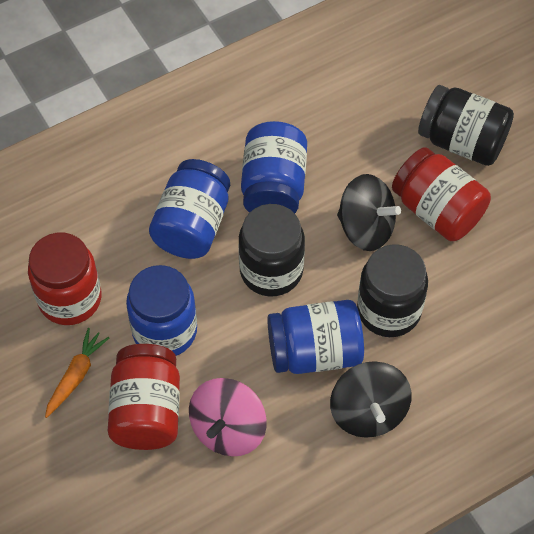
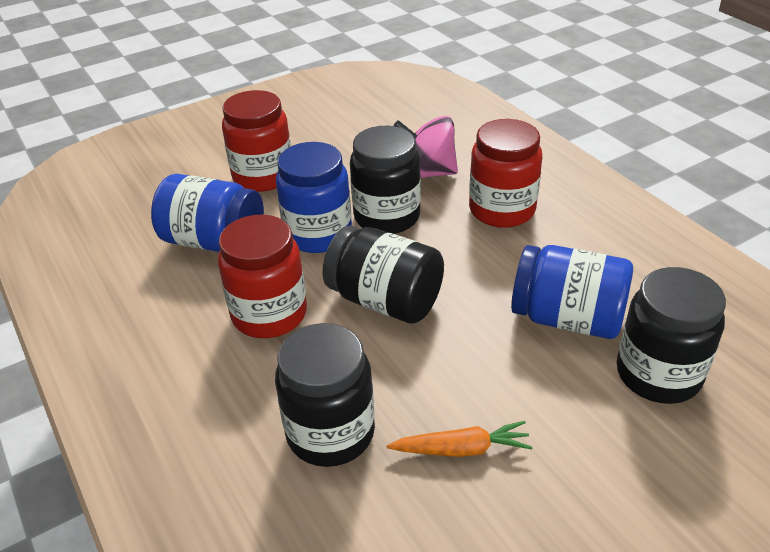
black jar: [238,204,305,296] [357,244,428,337] [418,85,514,166] = 3 -> [275,323,375,467] [322,225,444,324] [350,126,421,234] [617,267,726,404] = 4
black spinning top: [330,361,412,438] [337,174,401,251] = 2 -> none = 0
blue jar: [126,265,197,356] [149,159,230,259] [241,121,307,213] [267,300,364,374] = 4 -> [151,174,264,252] [276,142,352,253] [511,245,633,339] = 3

